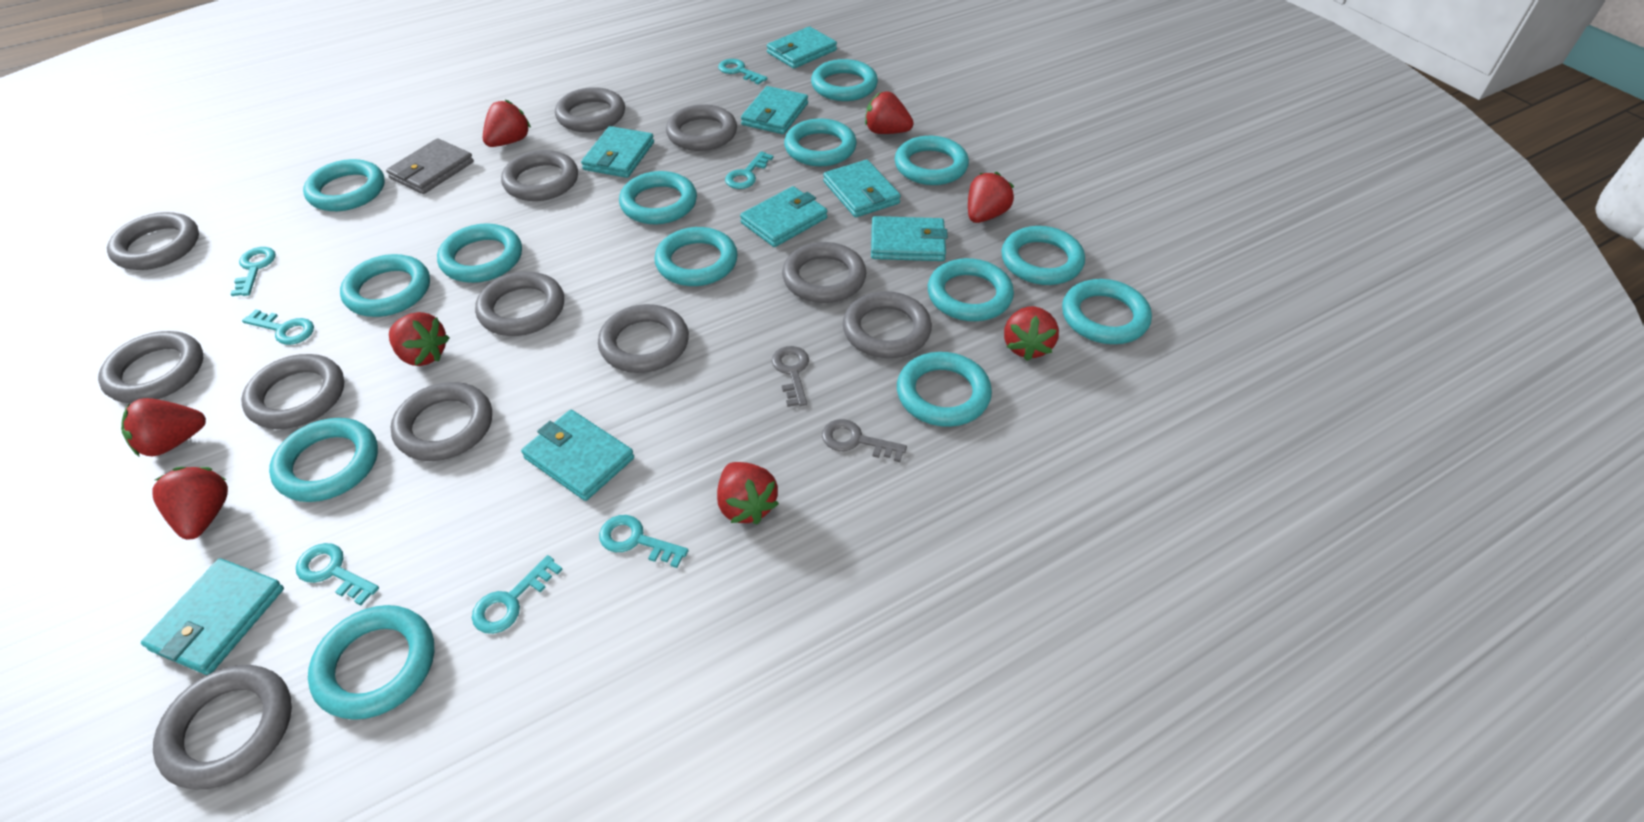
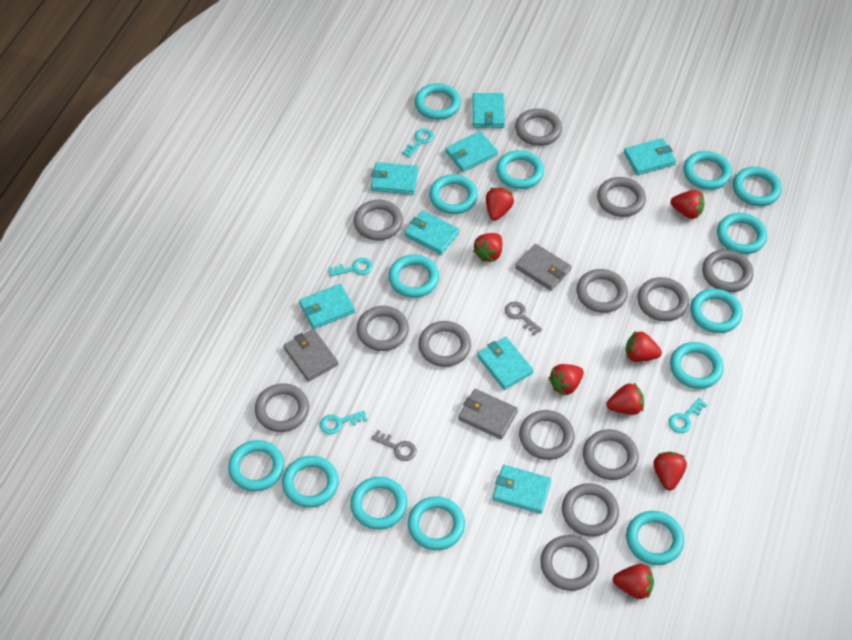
grey ring: [98,331,203,403] [107,212,199,270] [153,665,292,789] [241,354,344,429] [391,382,492,461] [475,272,564,336] [501,150,578,201] [555,87,625,132] [598,304,689,373] [666,104,737,151] [782,242,866,303] [843,291,932,358] = 12 -> [255,383,309,432] [354,200,403,241] [357,306,409,351] [418,321,471,367] [515,108,562,146] [519,410,574,460] [540,535,599,591] [562,483,619,537] [576,269,628,313] [583,429,639,480] [597,177,646,217] [637,277,689,321] [702,249,753,292] = 13
grey wallet: [386,138,474,194] = 1 -> [284,329,338,382] [458,389,518,439] [515,244,572,291] = 3
turquoise key: [231,247,276,296] [242,309,314,345] [296,543,379,605] [472,555,563,634] [599,515,689,568] [718,59,768,84] [725,151,773,189] = 7 -> [320,411,367,434] [329,258,373,277] [402,129,434,158] [669,398,707,433] = 4

